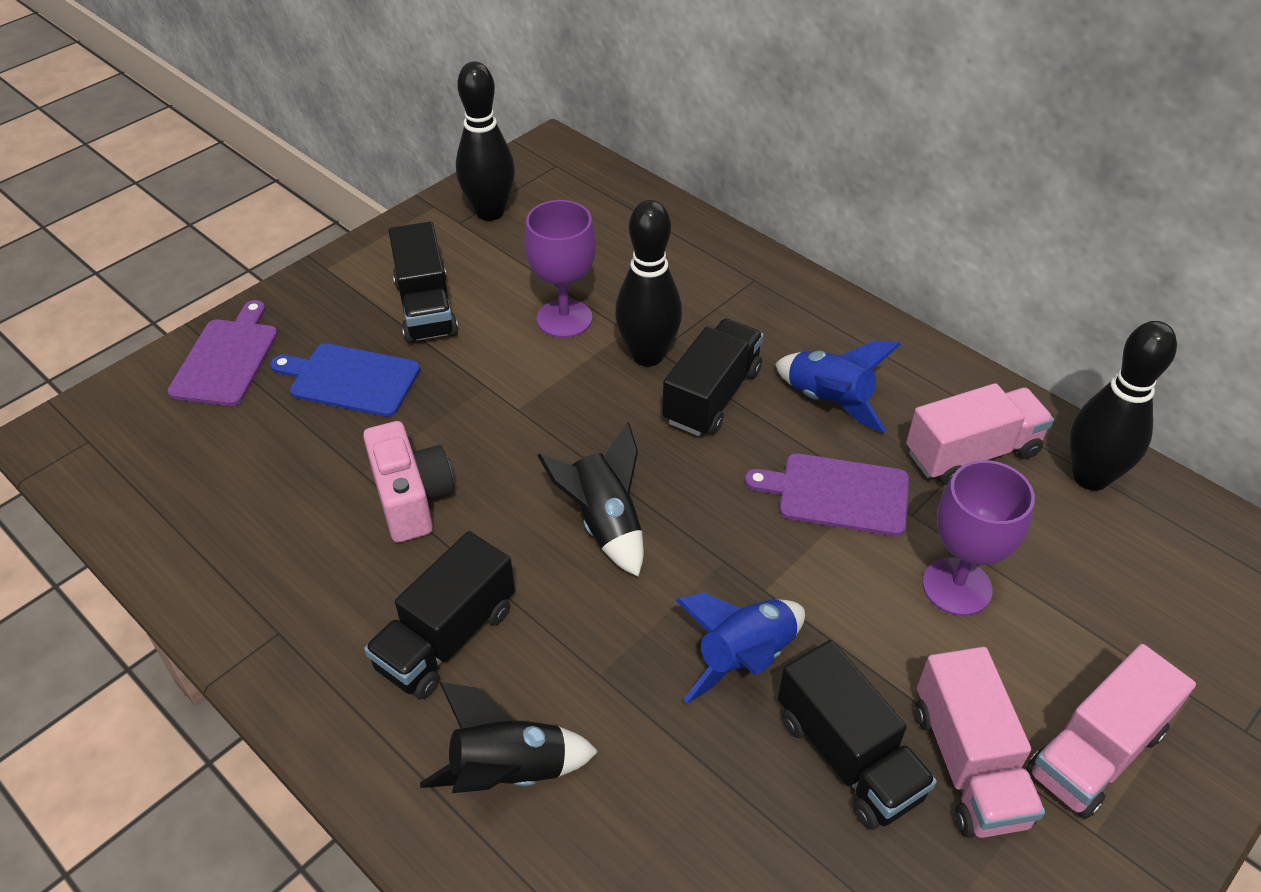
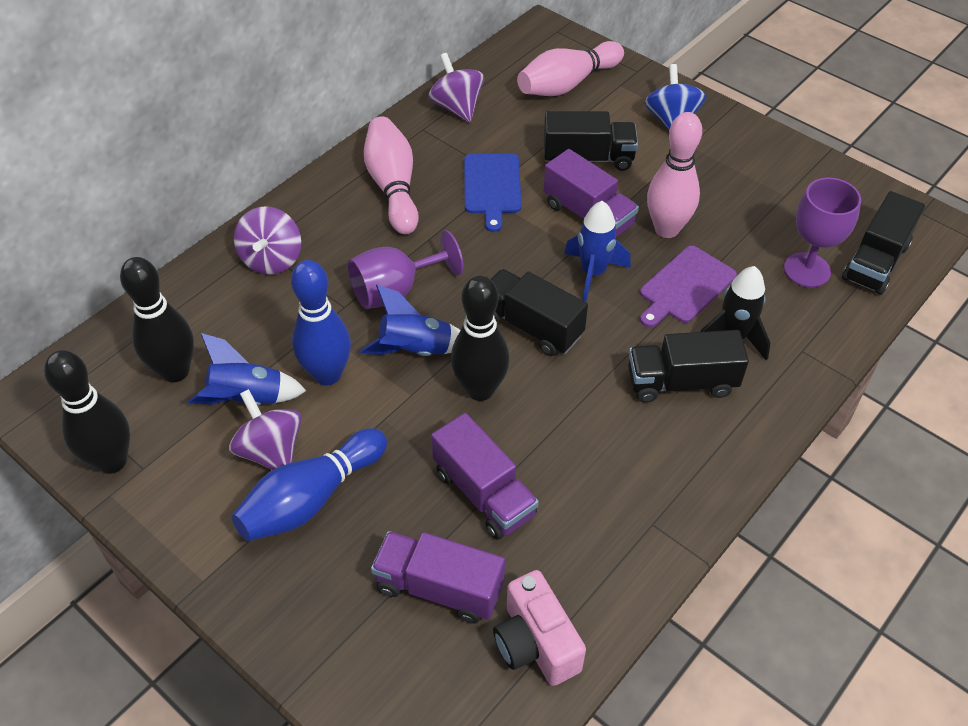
black rocket: [420,682,599,793] [538,422,644,577] = 2 -> [700,266,770,360] = 1
blue bowling pin: none = 0 -> [232,428,387,541] [291,260,351,386] = 2
blue rocket: [676,593,805,704] [775,341,901,433] = 2 -> [188,333,306,406] [359,285,460,356] [564,201,631,301] = 3
blue spinning top: none = 0 -> [645,64,706,130] = 1
pink bowling pin: none = 0 -> [364,117,419,234] [517,41,624,96] [647,112,702,238] = 3
pink truck: [906,383,1054,485] [916,647,1045,838] [1026,644,1196,819] = 3 -> none = 0
purple cutting board: [167,300,278,406] [745,453,909,536] = 2 -> [640,246,737,328] = 1
purple spinning top: none = 0 -> [229,389,302,470] [234,206,301,275] [428,53,484,122] = 3
purple truck: none = 0 -> [371,531,505,624] [431,413,539,540] [544,149,639,237] = 3

